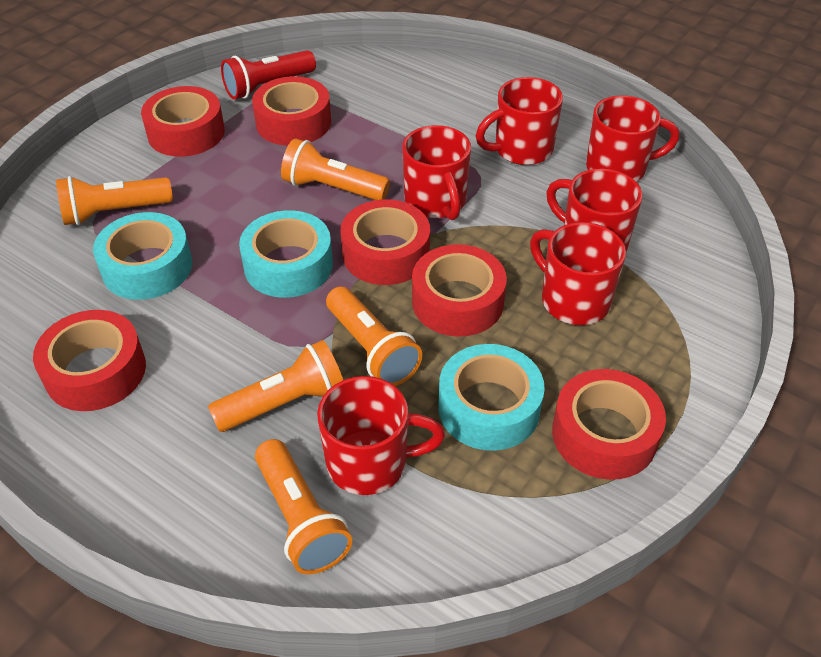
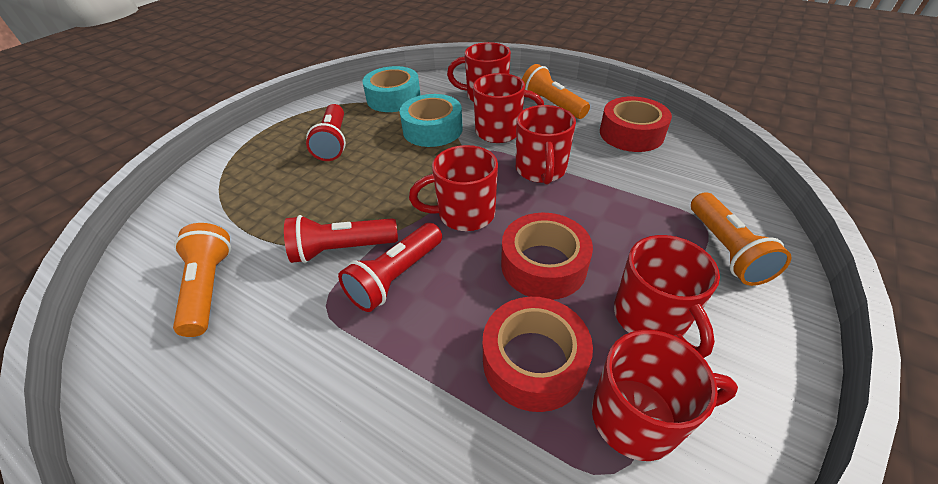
orange flashlight: [56,176,173,225] [208,340,343,432] [255,439,352,574] [281,138,390,200] [326,287,422,386] = 5 -> [173,223,231,337] [522,64,590,119] [691,192,792,286] = 3
red flashlight: [221,50,316,99] = 1 -> [284,215,398,263] [306,104,346,161] [338,223,442,312] = 3
red tape: [33,310,146,411] [141,86,225,157] [252,76,331,146] [340,199,430,285] [412,244,507,337] [552,369,666,480] = 6 -> [483,297,593,412] [501,213,593,300] [600,97,672,152] = 3
turquoise tape: [93,212,192,300] [239,210,333,298] [438,344,545,451] = 3 -> [362,66,420,112] [400,94,463,147] = 2

